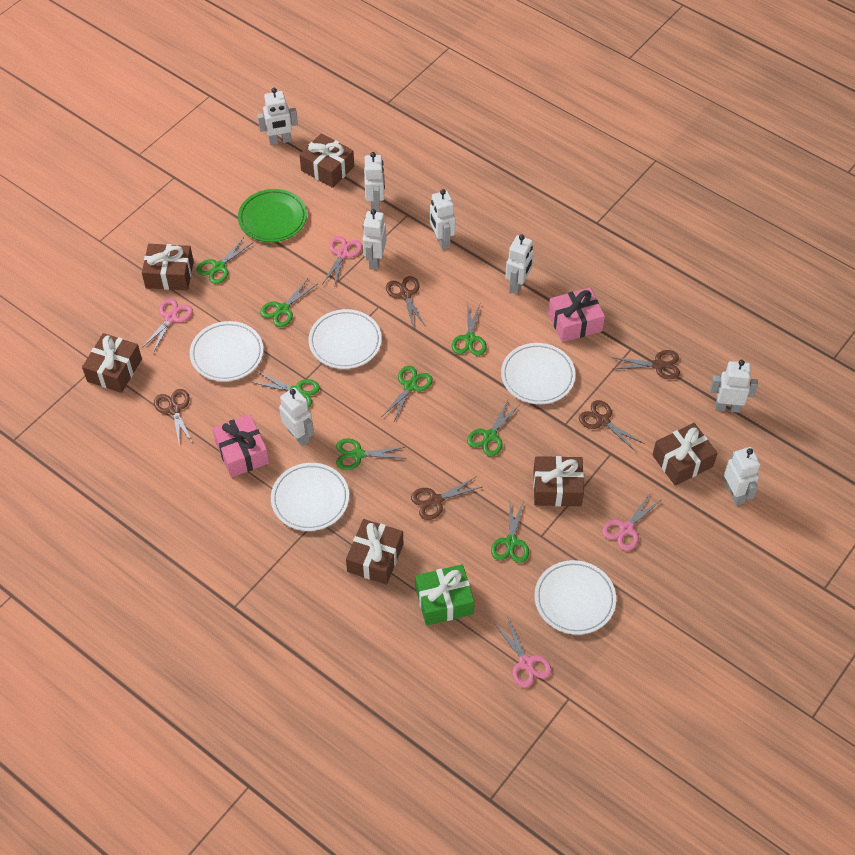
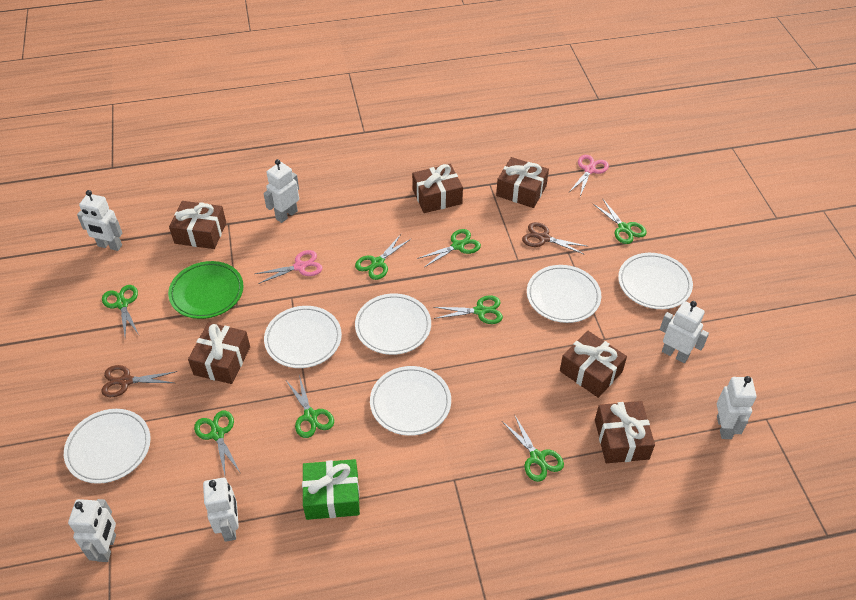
brown scissors: [154,389,192,447] [386,276,425,326] [411,477,482,520] [579,400,645,452] [612,350,680,379] = 5 -> [101,365,177,397] [522,222,586,255] = 2
pink gift: [212,414,269,477] [548,288,605,342] = 2 -> none = 0
pink scissors: [143,299,193,353] [323,236,362,288] [495,617,552,688] [602,493,661,551] = 4 -> [255,250,323,284] [569,155,609,196] = 2
white plate: [190,321,263,382] [271,463,349,531] [309,309,382,369] [501,343,576,404] [534,560,616,635] = 5 -> [64,409,151,484] [264,306,342,368] [355,293,431,355] [370,366,451,436] [527,265,601,323] [618,253,693,309] = 6
white robot: [258,88,298,145] [279,388,314,446] [363,209,386,269] [364,152,385,212] [430,189,456,250] [505,234,534,294] [710,360,758,413] [724,447,761,505] = 8 -> [68,499,116,562] [77,190,122,251] [203,478,239,542] [263,159,299,223] [660,301,709,363] [717,376,757,439] = 6

